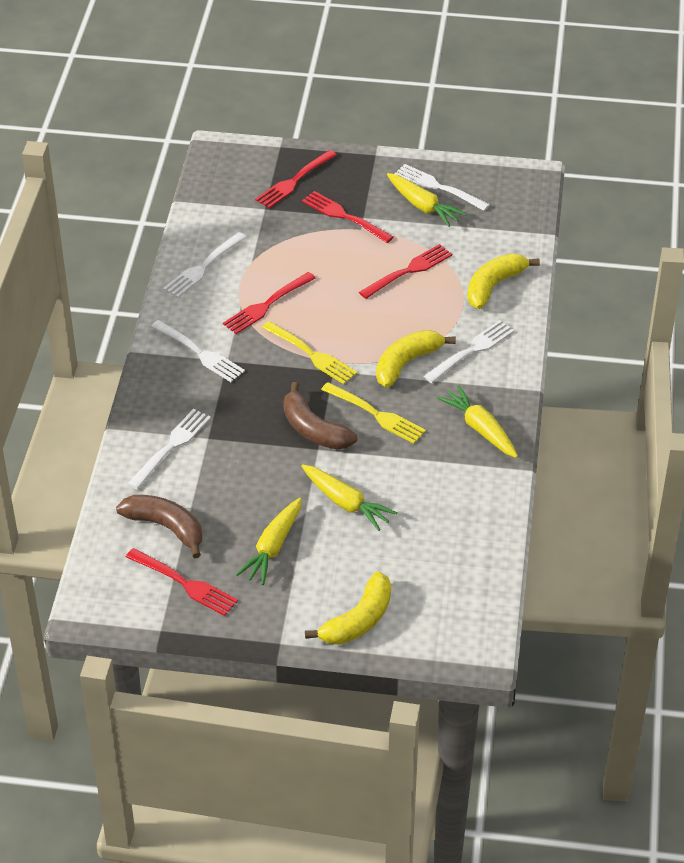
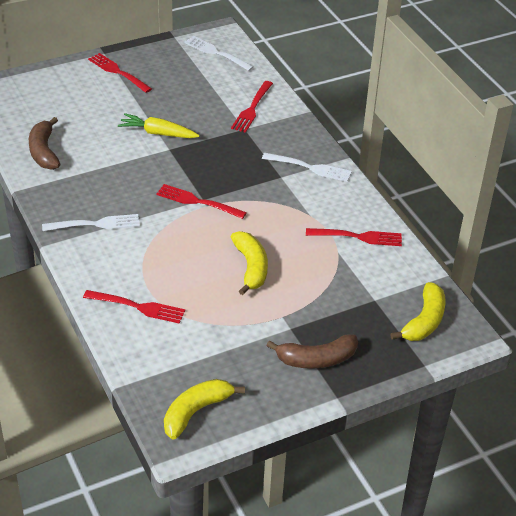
white fork: [128,409,211,489] [151,320,245,382] [163,232,247,298] [394,164,490,211] [423,320,514,383] = 5 -> [42,214,140,231] [184,36,254,71] [262,153,352,182] = 3
yellow carrot: [236,498,302,585] [301,464,398,531] [387,173,467,227] [437,385,518,458] = 4 -> [118,113,200,138] = 1
yellow fork: [262,321,357,384] [321,382,426,444] = 2 -> none = 0

